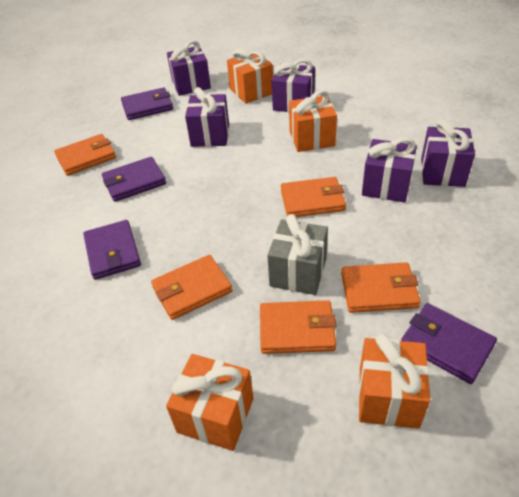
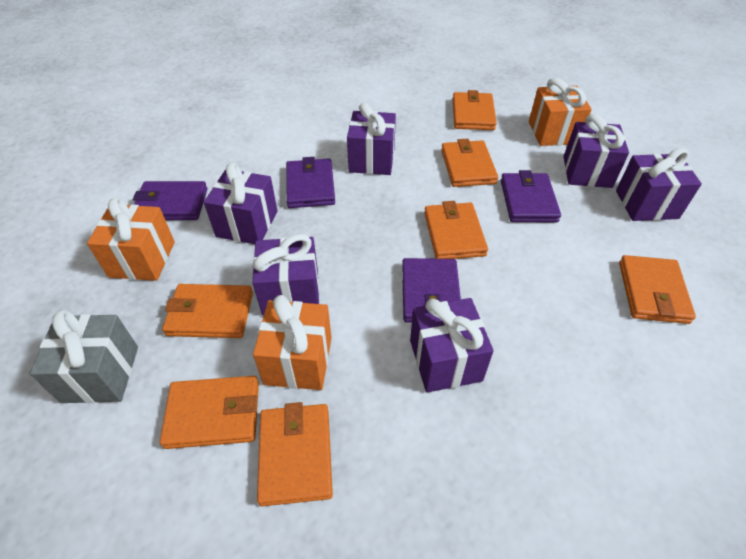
orange gift: [166,354,254,451] [227,48,273,104] [289,90,337,152] [359,334,430,429] = 4 -> [87,197,175,281] [253,295,332,390] [529,78,592,146] = 3
orange wallet: [54,134,116,176] [151,255,233,320] [260,300,336,354] [281,177,346,217] [341,262,421,313] = 5 -> [160,376,259,449] [162,284,253,338] [257,402,333,506] [424,201,488,259] [441,139,498,187] [453,90,497,130] [619,255,696,324] = 7
purple gift: [167,40,211,96] [185,87,229,147] [272,59,315,112] [362,137,417,202] [421,119,475,187] = 5 -> [204,163,278,244] [252,234,319,316] [347,103,396,175] [410,298,494,392] [563,114,629,188] [616,148,702,221] = 6

